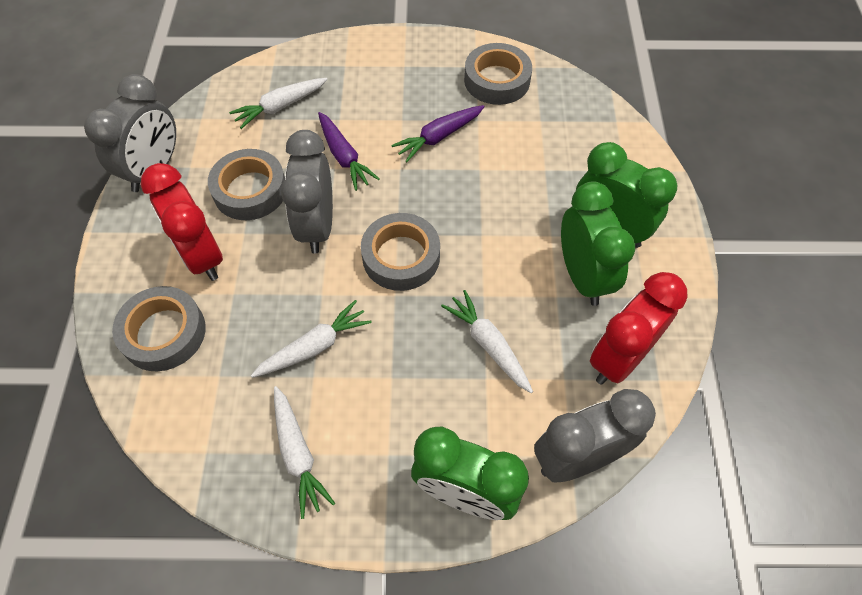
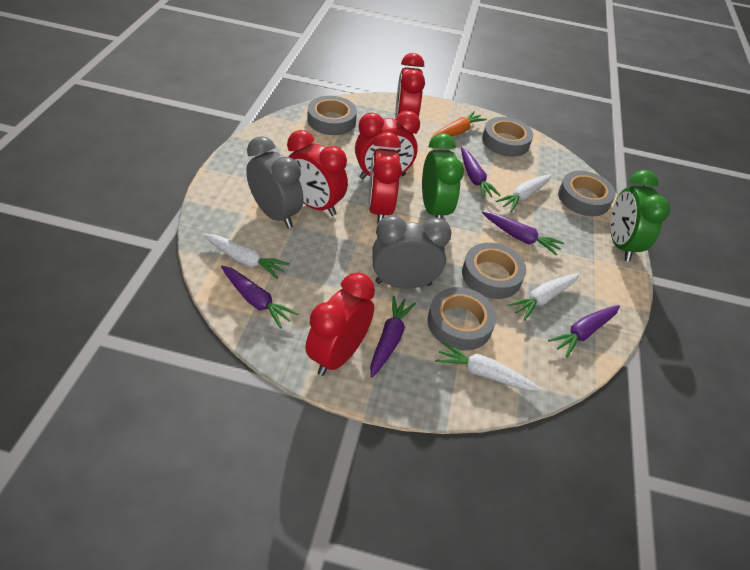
green clock: [411,427,529,520] [561,181,635,306] [576,142,677,248] = 3 -> [422,133,464,219] [610,170,670,262] = 2
grey clock: [84,74,176,192] [281,130,333,254] [534,389,656,482] = 3 -> [246,136,304,228] [372,215,451,289] = 2
grey tape: [112,286,206,371] [208,149,285,220] [361,213,440,291] [464,43,532,105] = 4 -> [307,96,357,135] [428,287,496,350] [462,243,526,299] [482,117,533,157] [558,171,616,216] = 5
orange carrot: none = 0 -> [431,111,487,139] = 1
purple carrot: [318,112,380,191] [391,105,485,162] = 2 -> [221,265,299,329] [370,296,416,378] [461,147,501,199] [482,211,564,256] [548,305,620,358] = 5
red clock: [141,163,223,281] [590,272,687,385] = 2 -> [287,130,348,216] [305,273,375,376] [355,110,420,179] [368,132,402,224] [395,53,425,119] = 5

